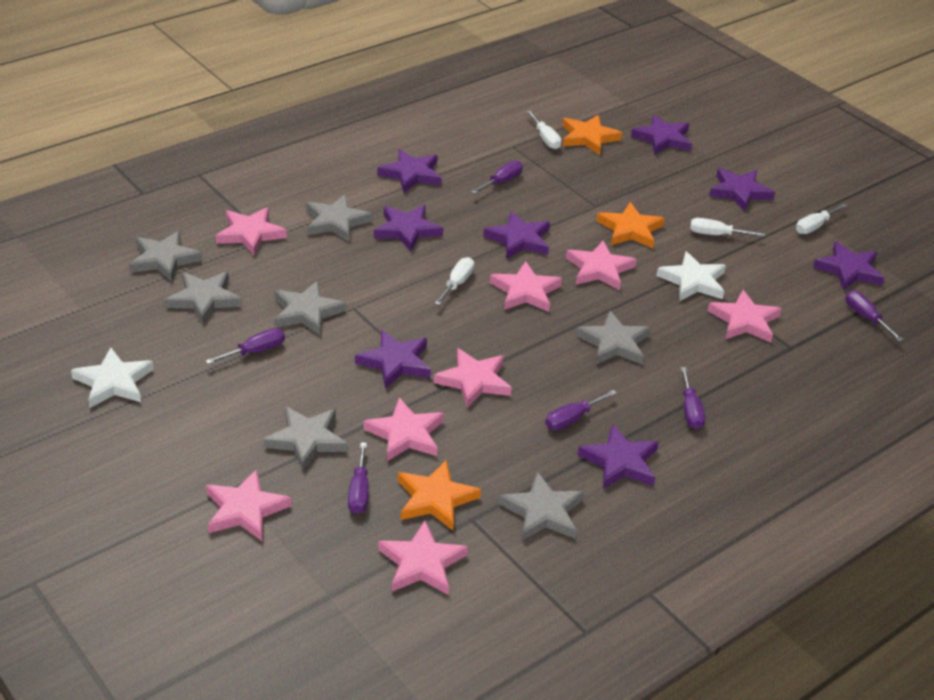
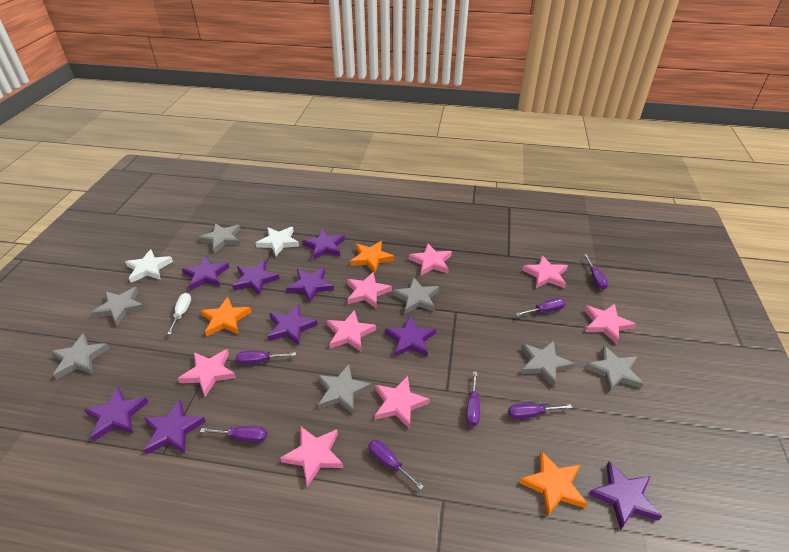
purple screwdriver: [206,328,285,364] [348,442,369,514] [471,161,523,194] [545,390,617,430] [681,367,705,429] [845,290,903,341] = 6 -> [200,426,267,442] [236,351,296,365] [368,440,424,490] [466,371,480,426] [508,403,572,419] [516,298,566,316] [584,254,608,290] = 7
purple star: [355,330,431,389] [374,205,443,251] [377,149,442,193] [483,211,550,259] [577,424,659,489] [631,115,692,155] [709,168,775,212] [813,241,885,291] = 8 -> [84,387,148,442] [144,400,206,455] [182,256,230,290] [232,260,280,295] [268,304,318,345] [286,268,334,303] [302,229,345,260] [385,316,436,357] [589,462,662,530] = 9
white screwdriver: [434,257,475,305] [526,110,561,149] [690,218,765,237] [796,204,847,234] = 4 -> [167,293,191,335] = 1

